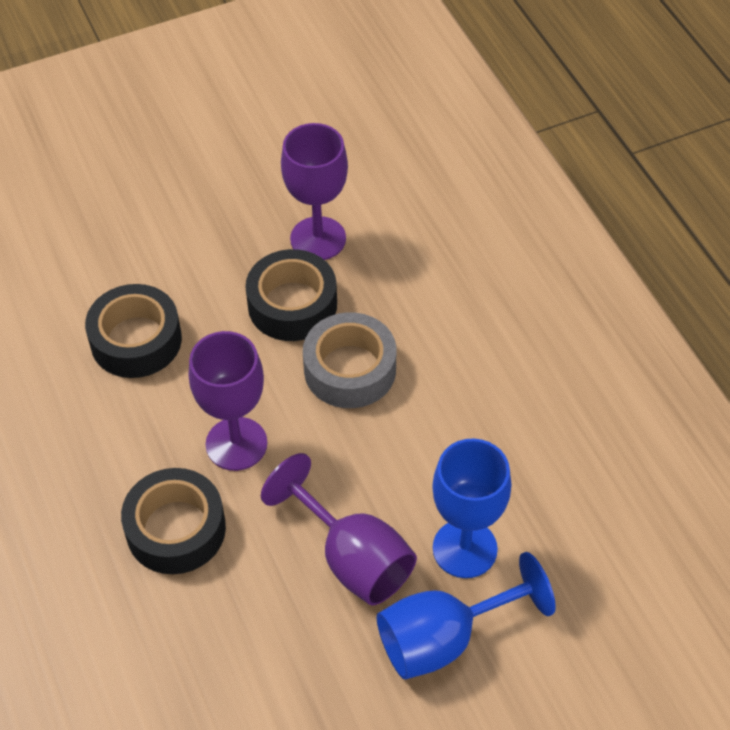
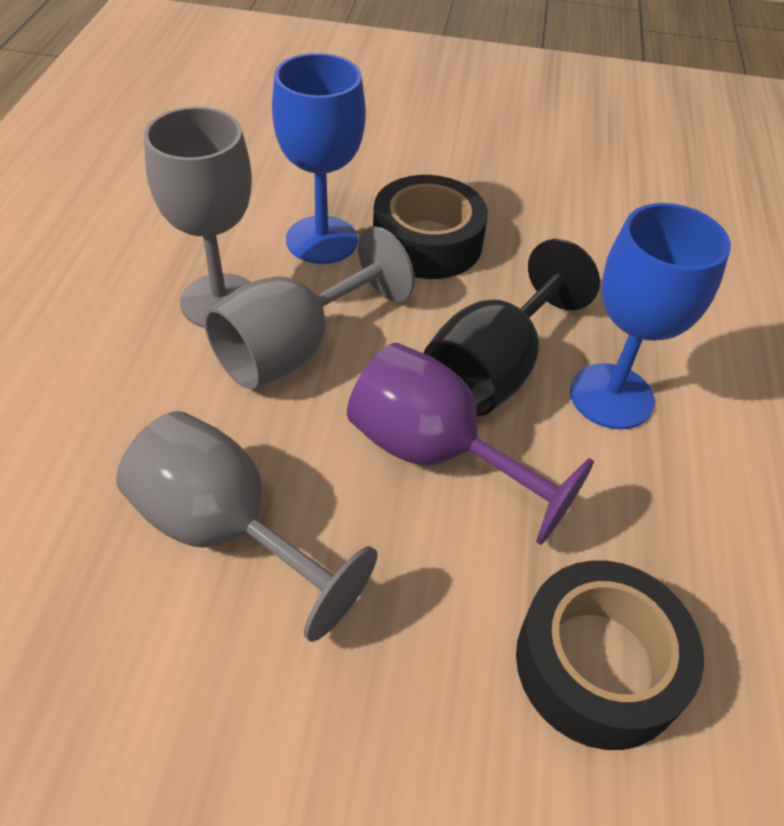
black goblet: none = 0 -> [423,239,600,416] = 1
black tape: [85,284,182,378] [121,468,226,574] [245,249,337,341] = 3 -> [373,175,488,279] [516,560,704,750] = 2
grey goblet: none = 0 -> [116,411,378,642] [144,106,252,328] [204,227,415,389] = 3
grey tape: [303,312,396,408] = 1 -> none = 0
purple goblet: [189,331,267,471] [261,453,417,606] [281,123,348,260] = 3 -> [347,343,594,545] = 1

